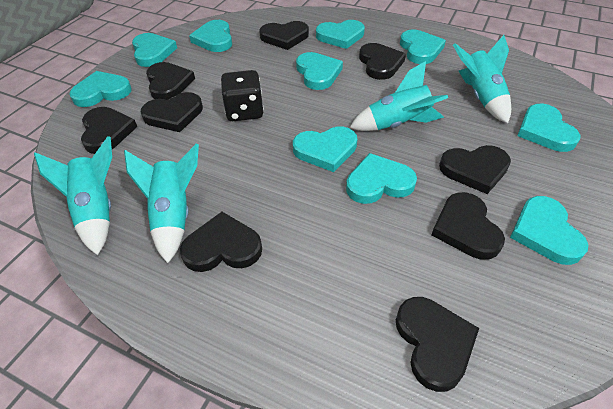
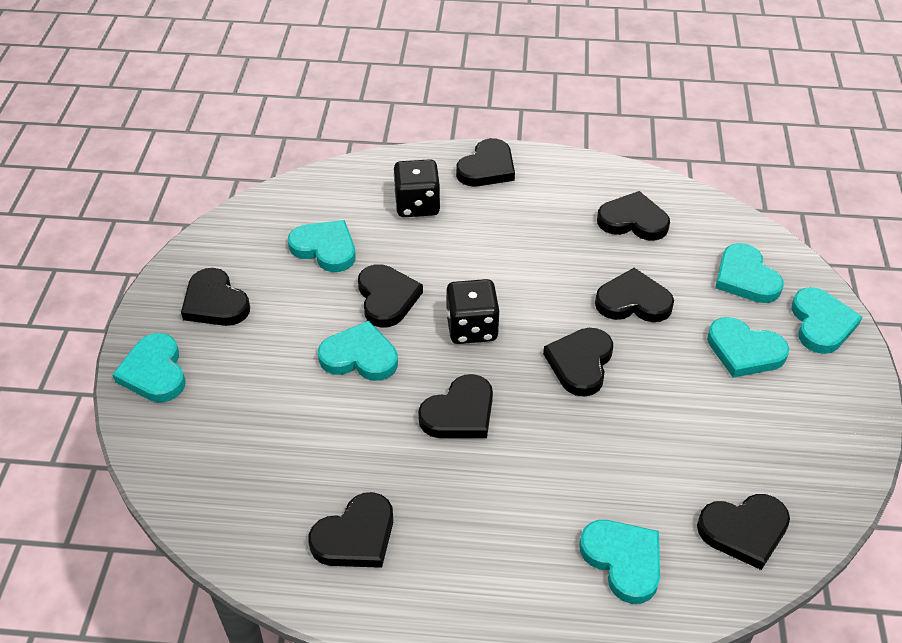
black dice: [221,70,264,121] = 1 -> [393,159,441,217] [446,279,500,344] = 2
turquoise heart: [69,71,132,107] [132,33,177,67] [189,20,232,52] [293,126,357,172] [296,52,343,90] [316,20,365,49] [346,153,417,204] [400,30,446,64] [510,196,588,265] [517,104,580,152] = 10 -> [112,333,186,402] [288,220,356,272] [318,321,398,381] [579,520,660,604] [707,317,789,378] [715,243,784,303] [791,287,862,354] = 7
turquoise rocket: [34,136,112,255] [124,143,199,263] [349,61,448,131] [453,35,511,123] = 4 -> none = 0

